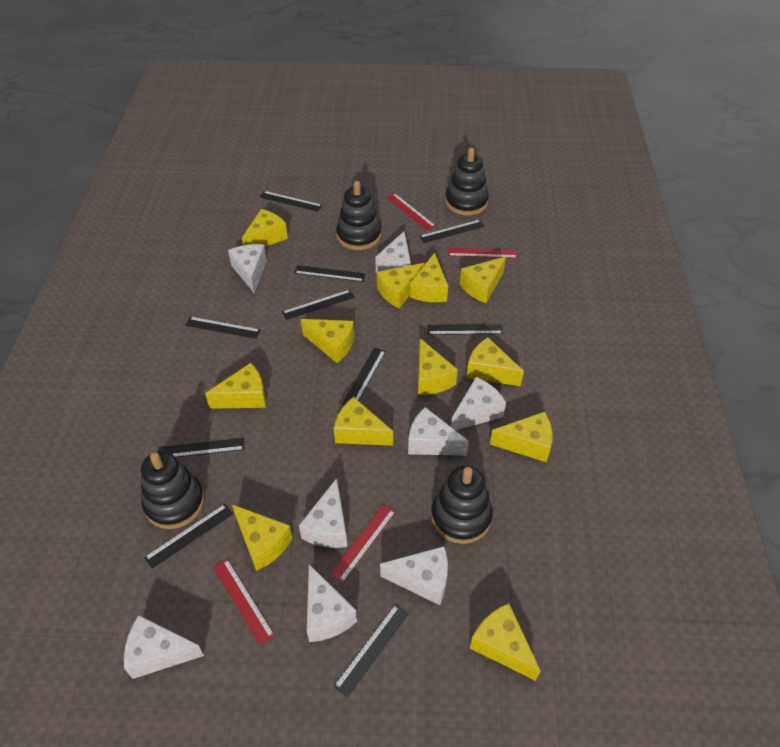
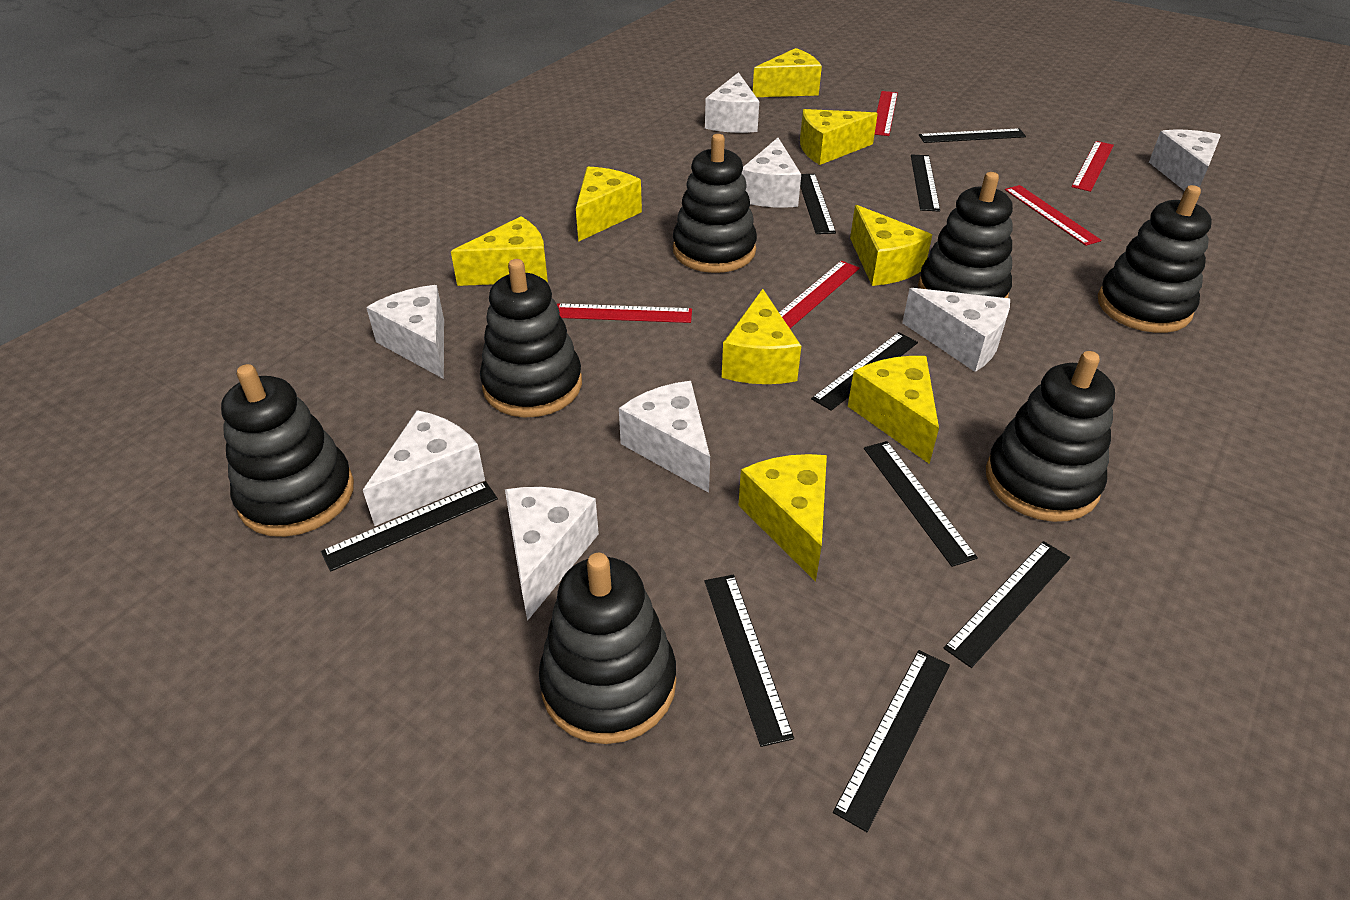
black ruler: [144,504,233,569] [158,438,245,458] [185,317,260,339] [260,191,322,212] [282,290,354,320] [294,265,365,282] [334,604,409,697] [342,347,386,405] [420,220,485,243] [427,324,503,335] = 10 -> [321,481,498,572] [705,575,794,747] [800,174,836,234] [811,332,918,411] [833,650,950,832] [864,441,978,567] [911,154,940,212] [919,129,1026,143] [943,541,1070,668] = 9
black stacking toy: [141,451,204,529] [336,181,381,250] [431,465,493,544] [445,148,489,215] = 4 -> [221,364,354,537] [480,259,582,418] [539,553,676,744] [673,134,757,273] [918,172,1013,298] [986,351,1115,522] [1098,185,1212,333] = 7
red ruler: [213,559,275,645] [330,504,396,583] [387,193,435,231] [448,248,517,258] = 4 -> [557,303,692,323] [779,261,860,328] [874,91,898,136] [1005,185,1102,246] [1072,141,1114,192] = 5
yellow cheese: [205,363,266,409] [232,505,292,571] [242,209,288,247] [301,319,354,363] [334,397,393,446] [377,263,425,308] [410,253,448,302] [418,338,458,395] [460,257,506,303] [466,337,524,386] [470,603,541,681] [490,412,552,462] = 12 -> [451,216,548,286] [576,167,642,242] [722,289,801,384] [739,454,827,582] [753,48,822,97] [800,109,878,165] [848,356,939,464] [850,205,932,286] = 8

